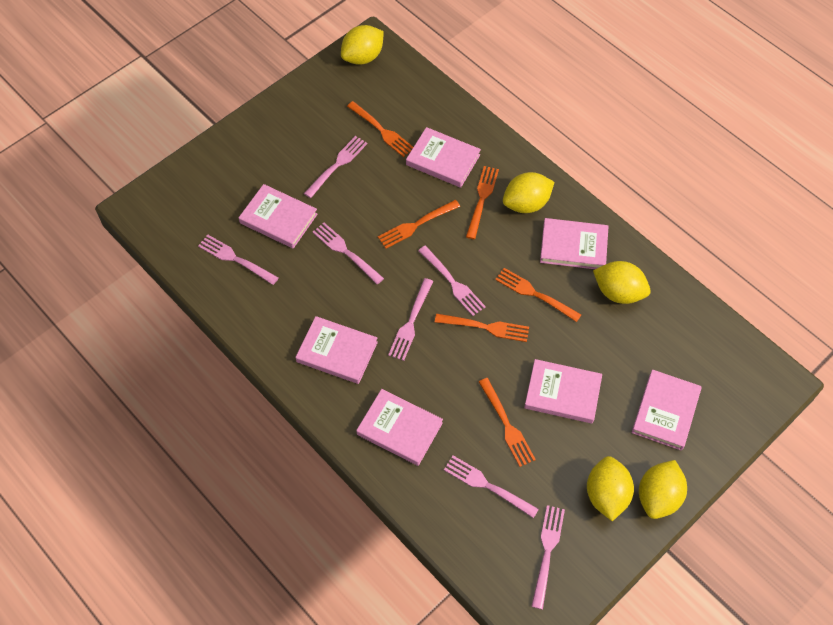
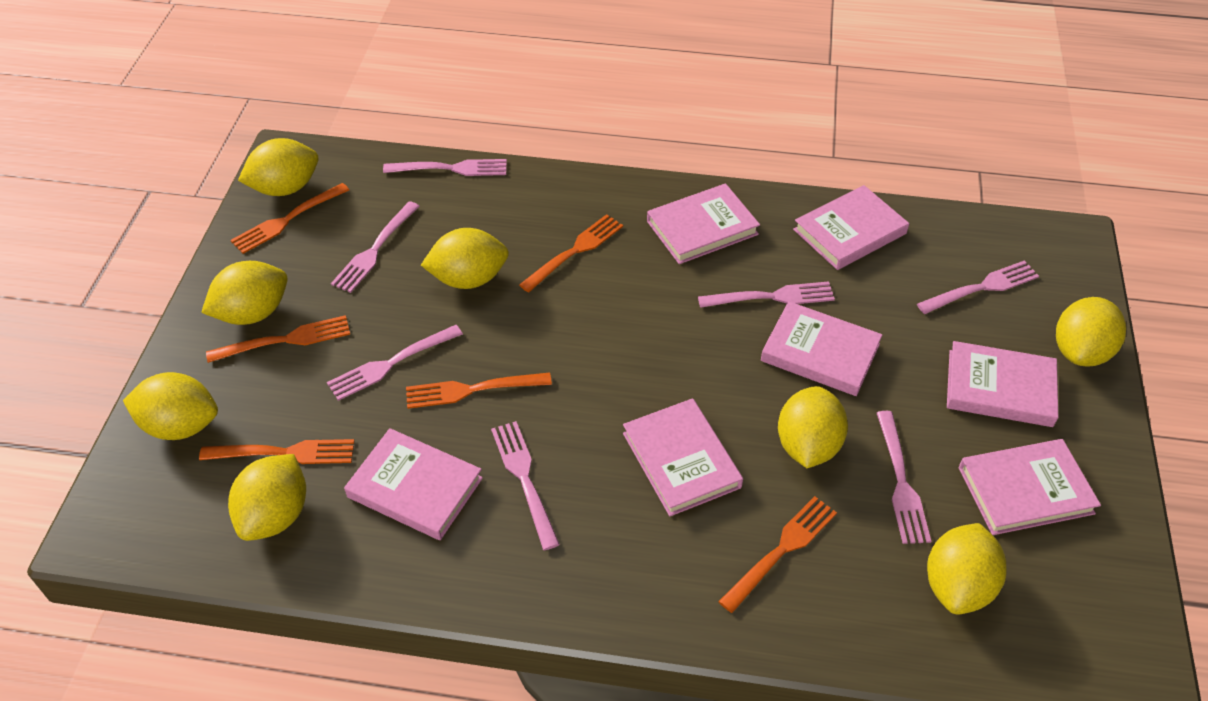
yellow lemon: [341,25,384,65] [503,172,554,213] [587,456,634,521] [593,261,651,304] [639,460,687,519] = 5 -> [123,372,218,440] [201,261,288,325] [228,454,306,541] [238,138,318,196] [421,228,509,289] [778,386,848,468] [927,523,1007,615] [1056,297,1126,367] = 8

